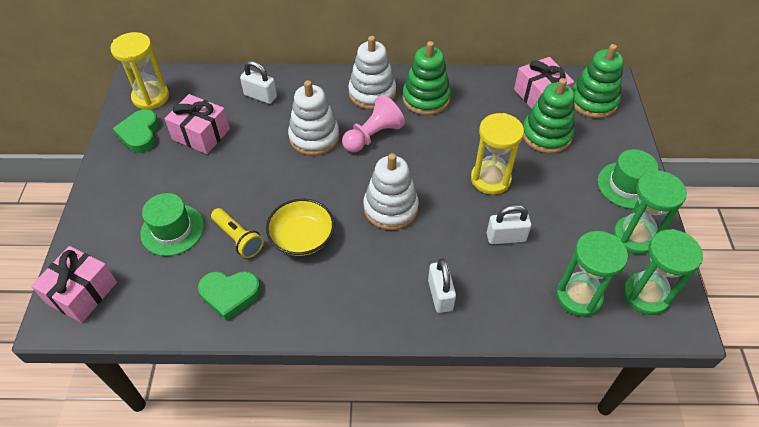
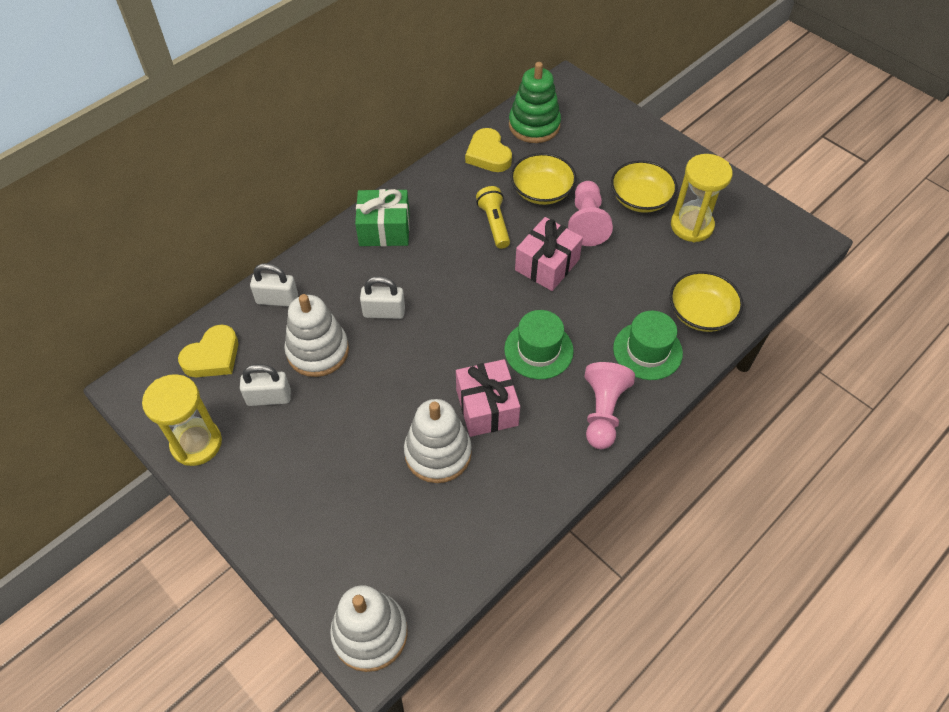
green gift: none = 0 -> [355,189,410,246] = 1
green heart: [113,109,159,153] [198,271,261,321] = 2 -> none = 0
green hourglass: [556,231,628,316] [613,170,687,254] [623,229,703,315] = 3 -> none = 0
green stacking toy: [402,41,451,115] [523,78,575,153] [572,44,624,118] = 3 -> [509,62,561,143] = 1
pink gift: [31,246,117,323] [164,94,230,154] [514,57,574,109] = 3 -> [456,359,520,437] [515,217,583,291] = 2
pink pawn: [342,95,405,152] = 1 -> [568,181,613,246] [584,362,635,449] = 2
yellow bowl: [266,199,334,256] = 1 -> [511,153,576,205] [611,160,677,213] [670,271,743,332] = 3
yellow heart: none = 0 -> [178,325,238,377] [465,128,512,172] = 2

